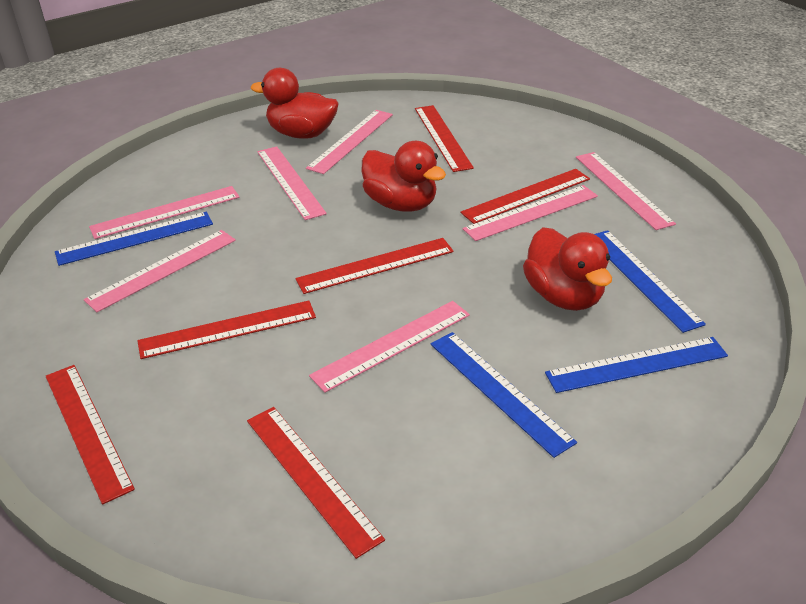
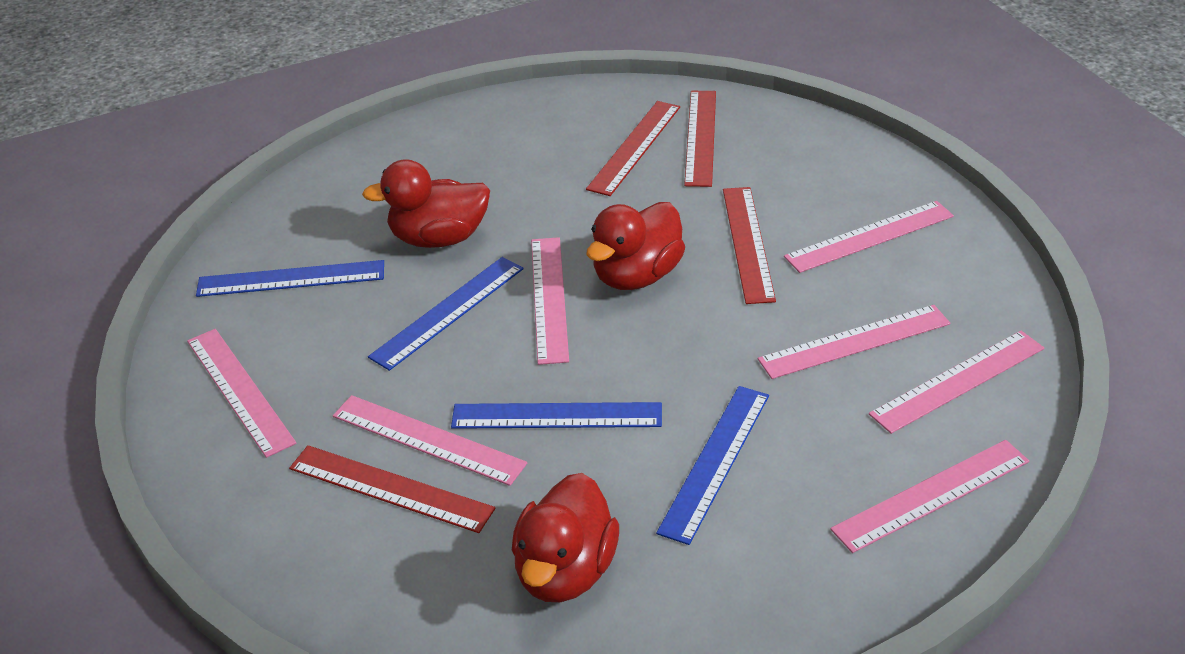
red ruler: [46,365,135,505] [137,301,316,359] [247,407,385,559] [295,238,454,294] [415,105,474,172] [460,169,590,224] = 6 -> [289,445,495,533] [586,101,680,196] [684,91,716,187] [723,187,776,304] = 4

